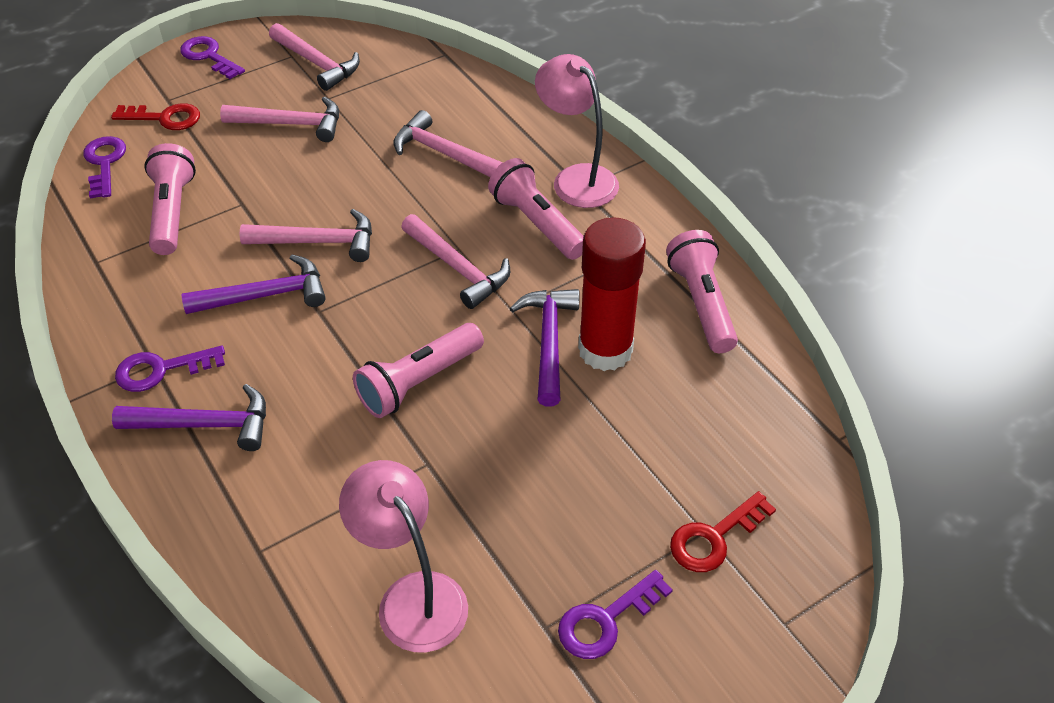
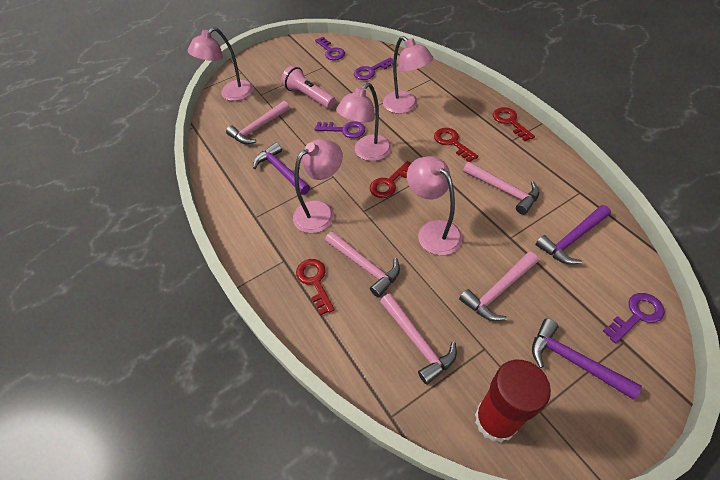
pink flashlight: [144,143,196,255] [353,323,484,418] [488,158,583,260] [666,230,738,353] = 4 -> [281,65,336,109] = 1
pink lamp: [339,460,468,653] [535,54,619,208] = 2 -> [187,27,253,101] [293,139,343,233] [336,83,392,161] [383,36,433,114] [407,156,463,255] = 5
red key: [111,103,200,130] [670,491,776,572] = 2 -> [296,259,334,316] [370,161,411,198] [434,128,478,162] [493,107,535,141] = 4

